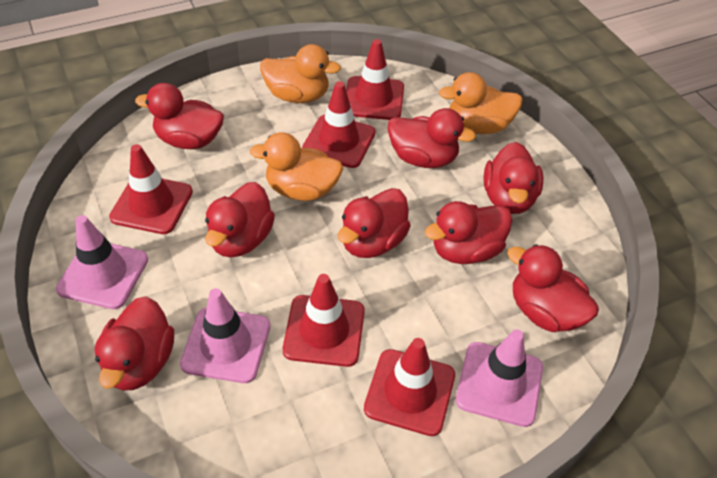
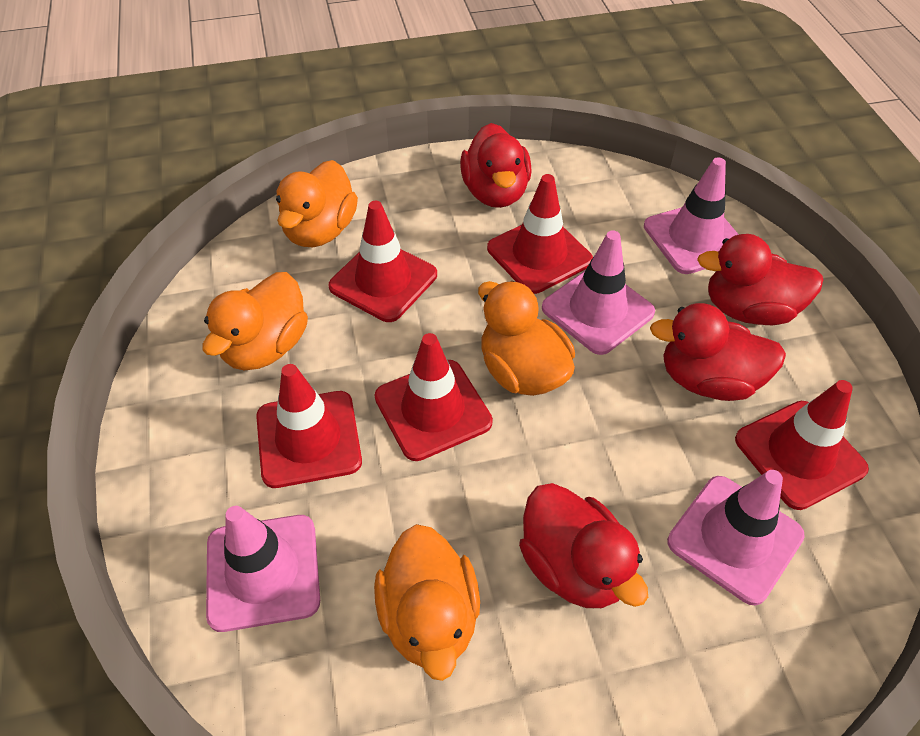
orange duck: [249,132,343,201] [260,44,341,103] [439,72,523,134] = 3 -> [202,272,308,370] [276,160,358,247] [374,524,480,681] [478,281,575,396] = 4
pink traffic cone: [56,215,148,309] [180,288,270,383] [456,329,543,427] = 3 -> [206,506,320,632] [542,230,655,355] [644,157,739,274] [667,470,805,606] = 4
red duck: [94,296,174,391] [135,83,224,149] [205,182,275,257] [338,188,411,258] [388,108,476,168] [425,201,512,264] [483,142,543,214] [507,244,599,332] = 8 -> [460,123,532,208] [519,483,648,608] [650,303,786,401] [697,234,823,325] = 4

